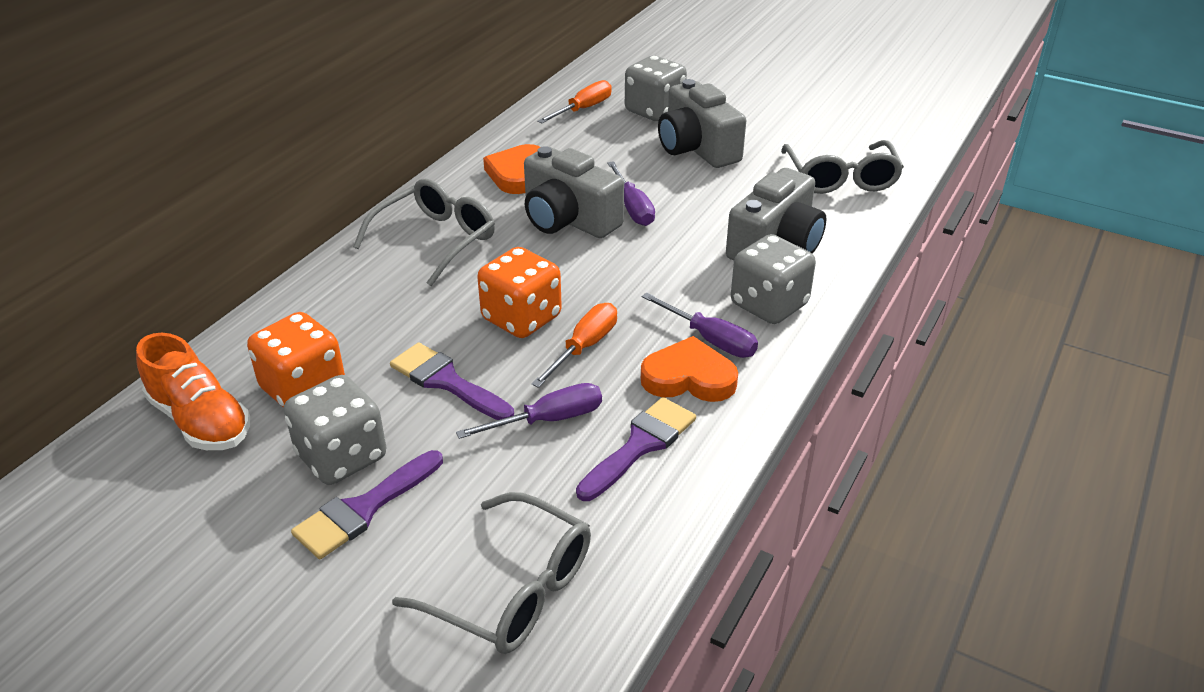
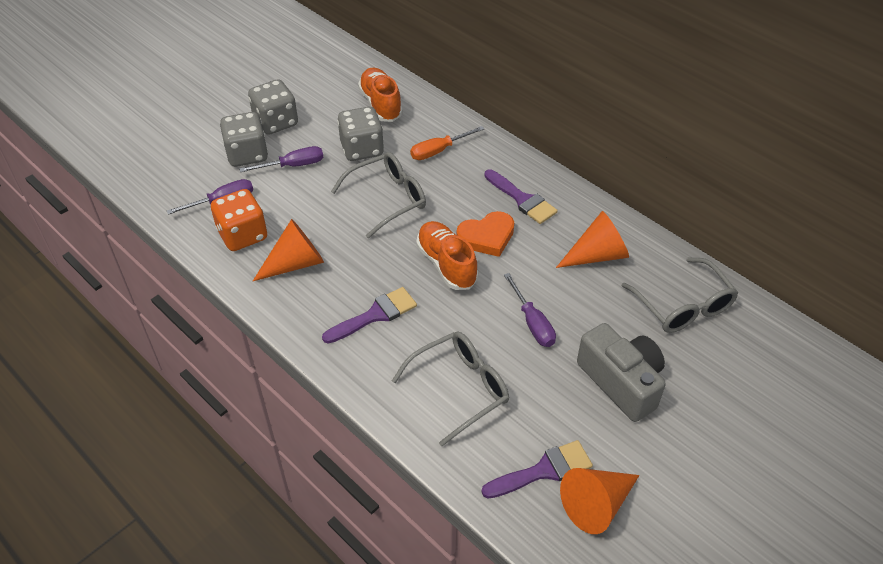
grey camera: [524,146,624,238] [658,79,746,168] [726,168,826,261] = 3 -> [577,323,666,422] = 1
orange cone: none = 0 -> [253,219,324,281] [556,211,629,268] [560,468,640,534] = 3
orange dice: [247,312,345,408] [477,247,562,338] = 2 -> [211,189,267,251] = 1
orange heart: [483,144,540,194] [641,336,738,402] = 2 -> [456,211,514,257] = 1
orange screwdriver: [531,303,617,388] [537,80,612,123] = 2 -> [410,126,484,160] = 1
orange shoe: [136,333,250,450] = 1 -> [358,68,403,122] [416,221,478,290] = 2

